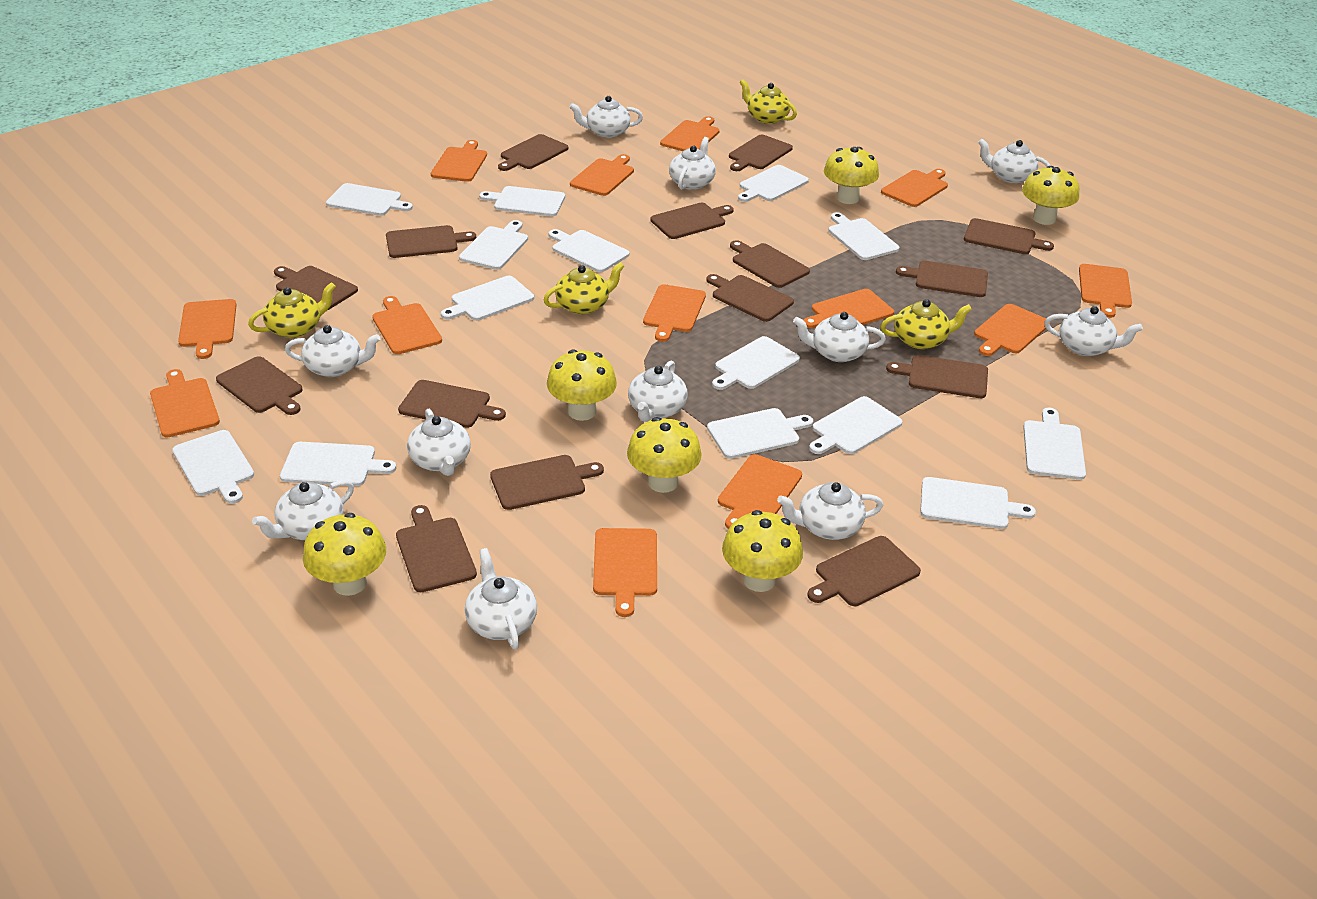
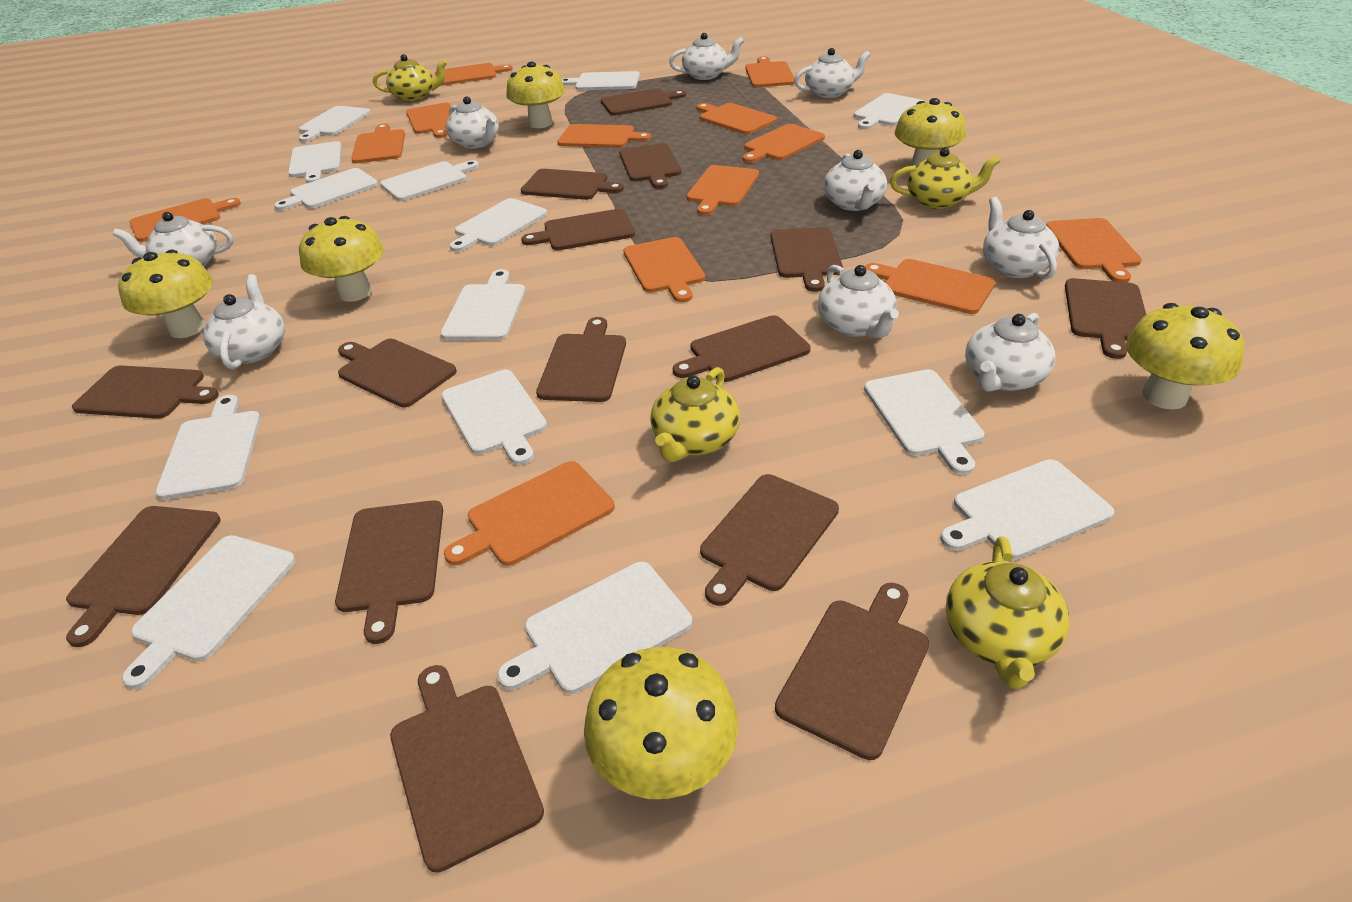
white teapot: [252,480,354,540] [285,325,380,377] [407,409,471,476] [465,548,537,650] [569,96,643,138] [628,361,688,422] [669,137,716,190] [777,482,883,540] [793,312,886,362] [978,139,1051,183] [1044,306,1143,356] = 11 -> [113,212,233,266] [203,274,285,370] [446,97,499,149] [669,33,744,80] [794,48,871,98] [818,265,899,338] [824,150,887,211] [965,313,1055,392] [983,197,1059,280] = 9

